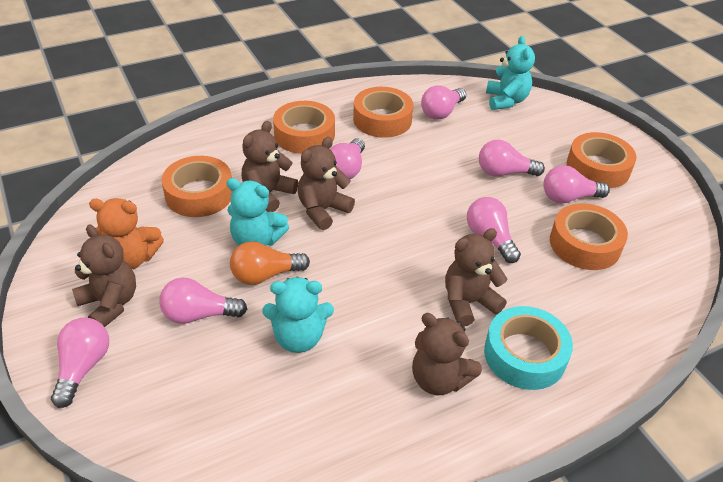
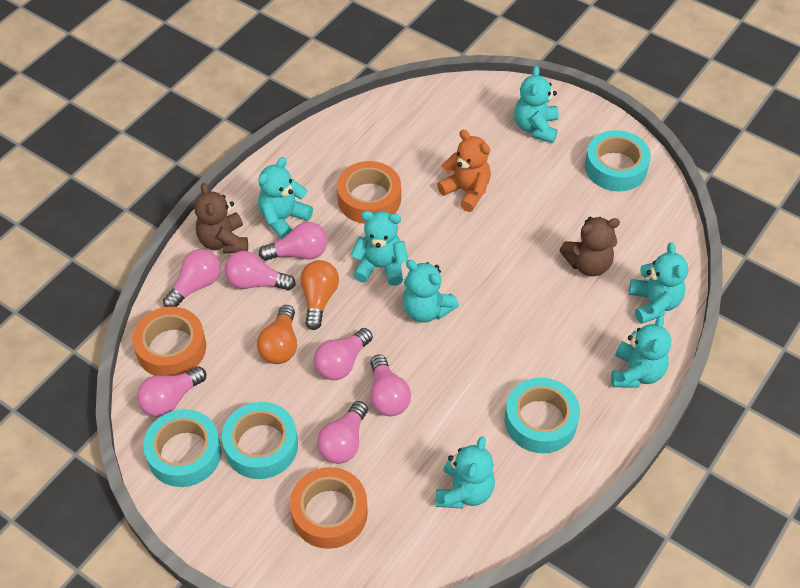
brown teddy bear: [72,224,136,327] [242,121,298,212] [298,137,355,230] [412,313,482,395] [445,228,507,327] = 5 -> [194,183,248,254] [560,217,620,276] = 2
orange light bulb: [230,241,310,285] = 1 -> [257,305,297,364] [300,260,339,330] = 2
orange tape: [161,156,232,217] [273,101,335,154] [353,87,414,138] [550,203,628,270] [567,132,637,188] = 5 -> [132,307,206,376] [290,467,368,549] [337,161,401,224] = 3
turquoise tape: [484,306,573,390] = 1 -> [143,409,222,487] [222,402,298,479] [505,378,580,453] [585,130,651,192] = 4
turquoise teddy bear: [226,178,289,246] [262,277,334,353] [486,36,535,110] = 3 -> [258,157,313,239] [351,211,408,286] [402,260,459,323] [436,436,495,509] [514,66,559,143] [611,315,671,388] [629,243,688,324] = 7

